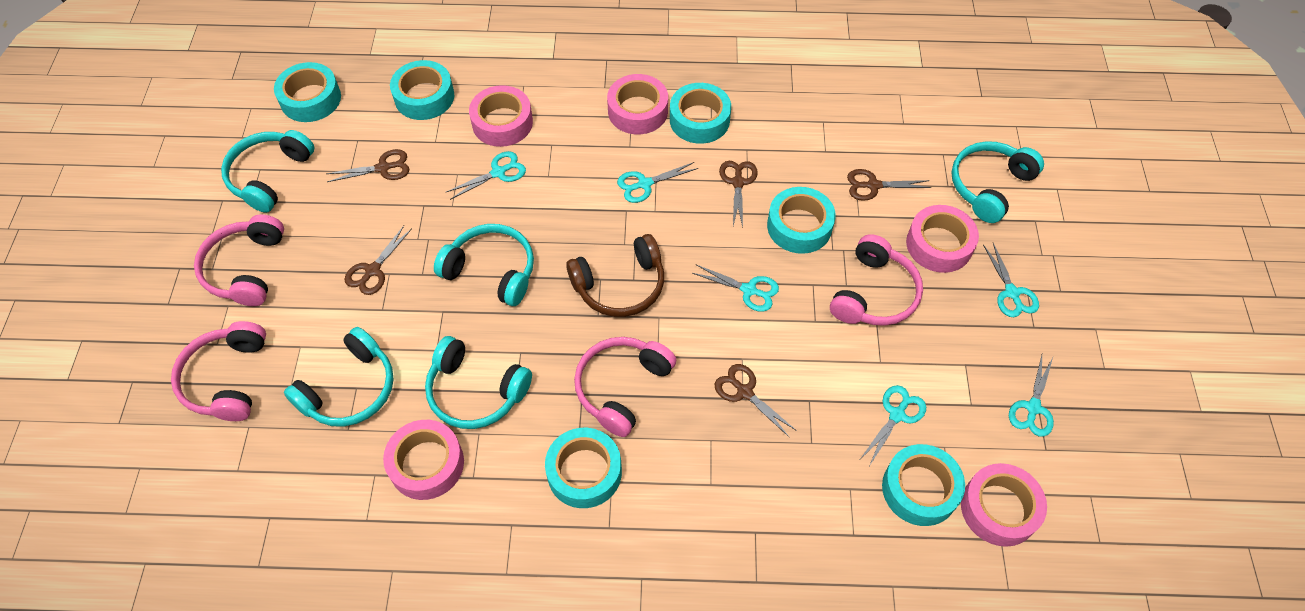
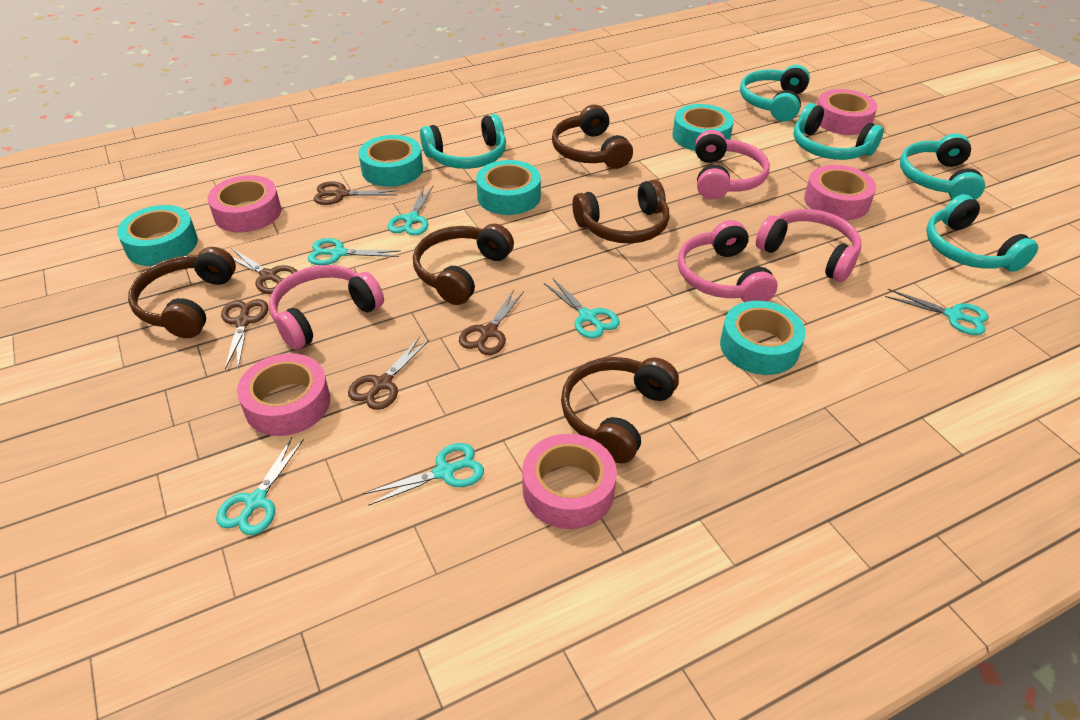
brown headphones: [566,234,664,317] = 1 -> [128,247,236,338] [413,224,514,305] [552,105,633,169] [561,357,679,464] [572,180,669,243] = 5
turquoise tape: [274,62,341,122] [390,60,454,120] [545,428,622,508] [670,83,731,144] [767,187,836,254] [882,444,965,526] = 6 -> [117,205,198,266] [358,135,423,187] [476,160,541,215] [672,104,734,151] [720,301,806,375] = 5

